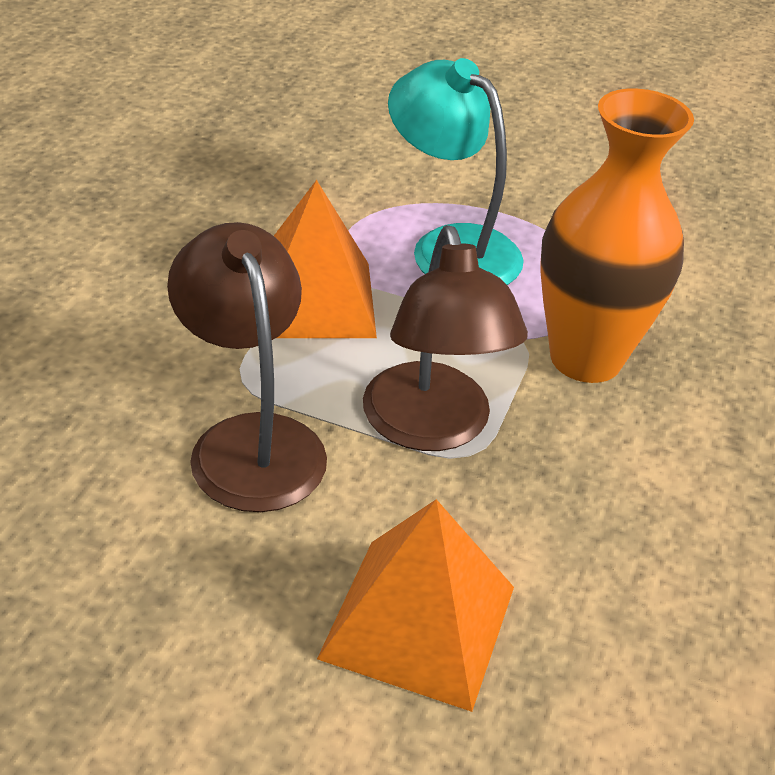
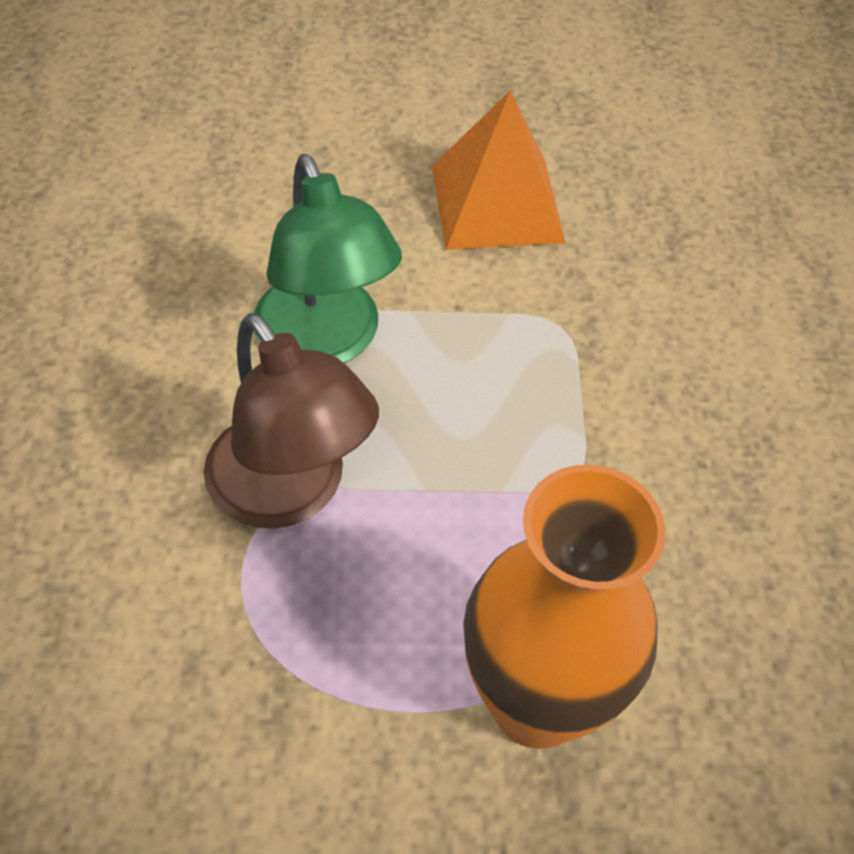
brown lamp: [167,222,327,512] [363,225,528,451] = 2 -> [204,313,379,528] = 1
green lamp: none = 0 -> [254,154,402,363] = 1
orange pyramid: [274,180,377,338] [317,499,514,712] = 2 -> [432,90,566,250] = 1
turquoise lamp: [388,58,524,285] = 1 -> none = 0

